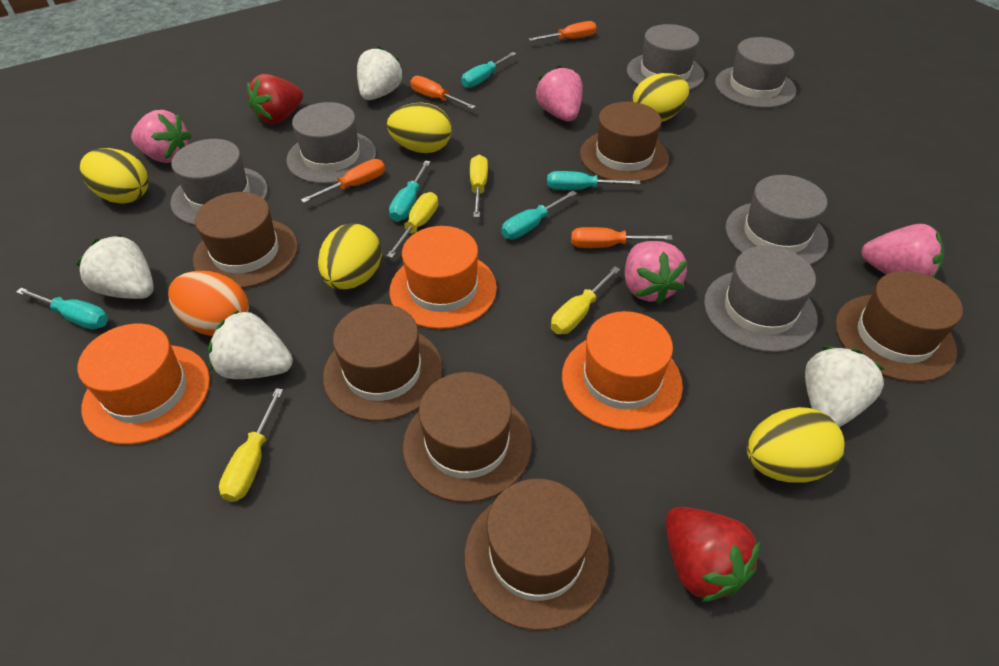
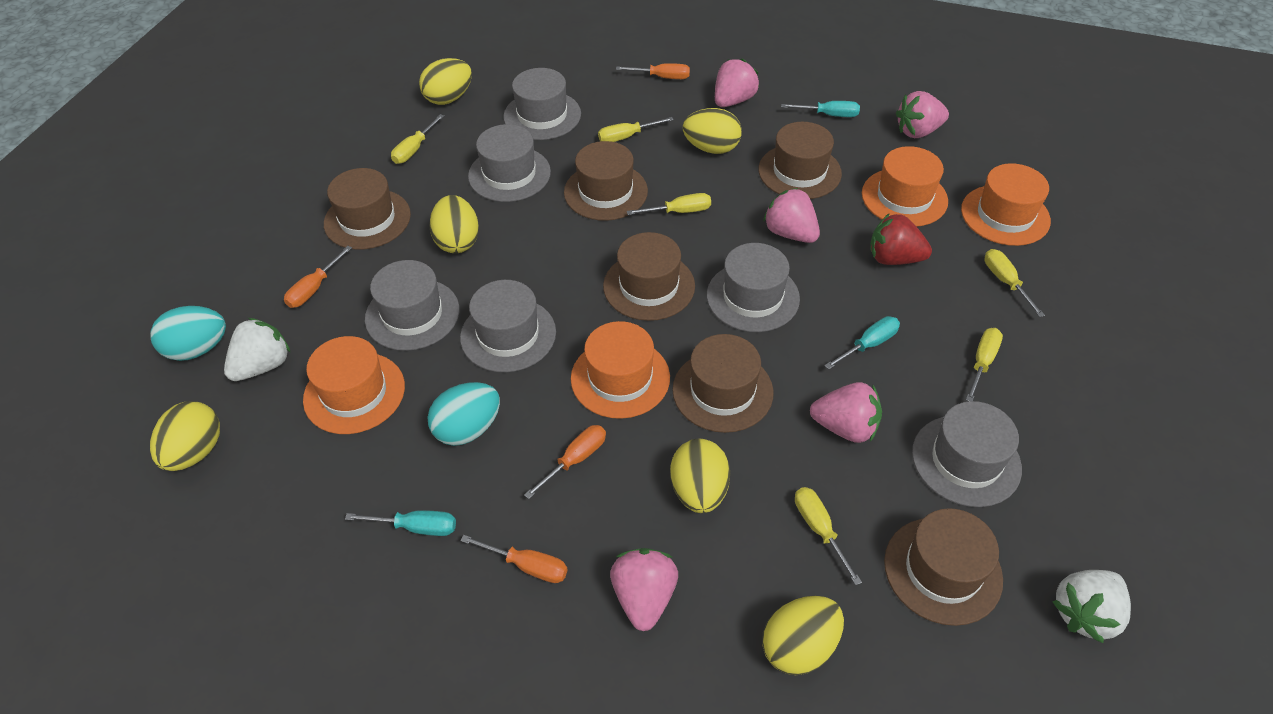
orange egg: [168,271,249,336] = 1 -> none = 0
orange hat: [78,324,210,445] [389,226,497,329] [562,311,683,430] = 3 -> [303,336,405,434] [571,321,670,419] [862,146,948,227] [961,163,1051,246] = 4
pink strawberry: [131,110,192,163] [536,65,583,122] [625,241,687,304] [861,224,944,278] = 4 -> [610,548,678,631] [715,59,759,107] [763,188,820,243] [810,382,882,443] [896,91,949,138] = 5
red strawberry: [247,74,303,124] [665,507,760,602] = 2 -> [870,213,932,265] = 1
turquoise egg: none = 0 -> [150,306,226,361] [427,382,500,446] = 2
turquoise screwdriver: [16,288,108,330] [389,160,431,222] [461,52,516,88] [501,191,577,239] [547,171,640,190] = 5 -> [345,510,456,536] [781,101,860,117] [824,316,900,370] = 3
white strawberry: [76,235,154,299] [208,310,293,379] [357,46,403,100] [805,346,884,427] = 4 -> [224,318,291,381] [1052,570,1131,643] = 2
yellow egg: [80,148,149,204] [318,223,382,290] [387,103,452,153] [632,73,689,122] [747,407,845,483] = 5 -> [150,401,220,471] [419,58,472,105] [429,195,479,253] [670,439,730,513] [683,108,742,154] [762,596,844,675] = 6
yellow screwdriver: [219,388,283,502] [386,192,438,258] [470,155,488,218] [551,267,620,334] = 4 -> [391,114,444,164] [598,117,674,142] [627,193,711,215] [795,487,862,585] [966,328,1003,401] [984,249,1045,317] = 6

